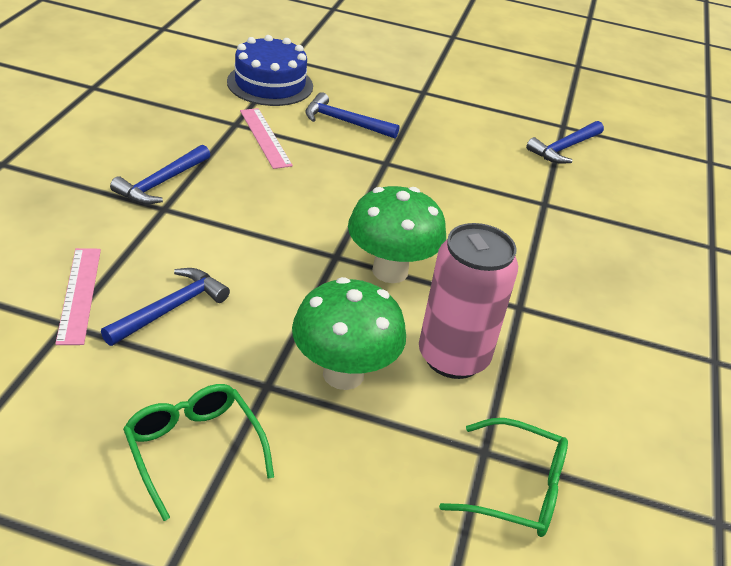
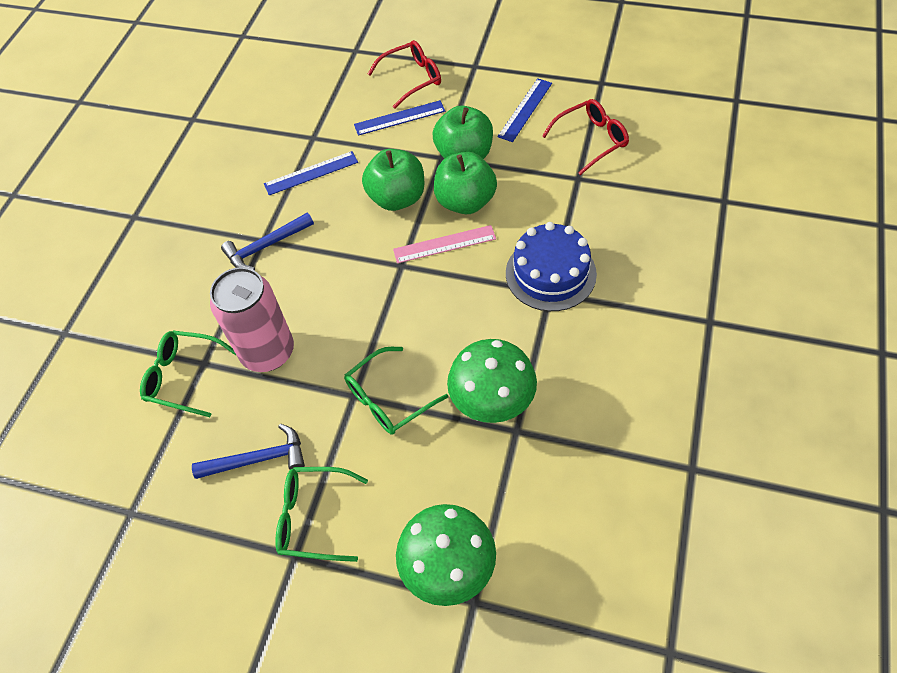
blue hammer: [101,268,230,346] [110,145,210,204] [305,92,400,139] [526,121,604,164] = 4 -> [192,424,305,479] [221,213,314,270] = 2
blue ruler: none = 0 -> [264,151,358,196] [354,100,445,136] [498,78,552,142] = 3
green apple: none = 0 -> [362,149,425,211] [433,106,493,159] [434,152,497,214] = 3
green glasses: [123,384,274,521] [439,418,568,537] = 2 -> [140,331,236,417] [275,467,368,562] [344,347,448,435] = 3
pink ruler: [55,248,101,345] [240,108,293,169] = 2 -> [393,225,496,263] = 1
red glasses: none = 0 -> [368,40,441,109] [542,99,629,175] = 2

